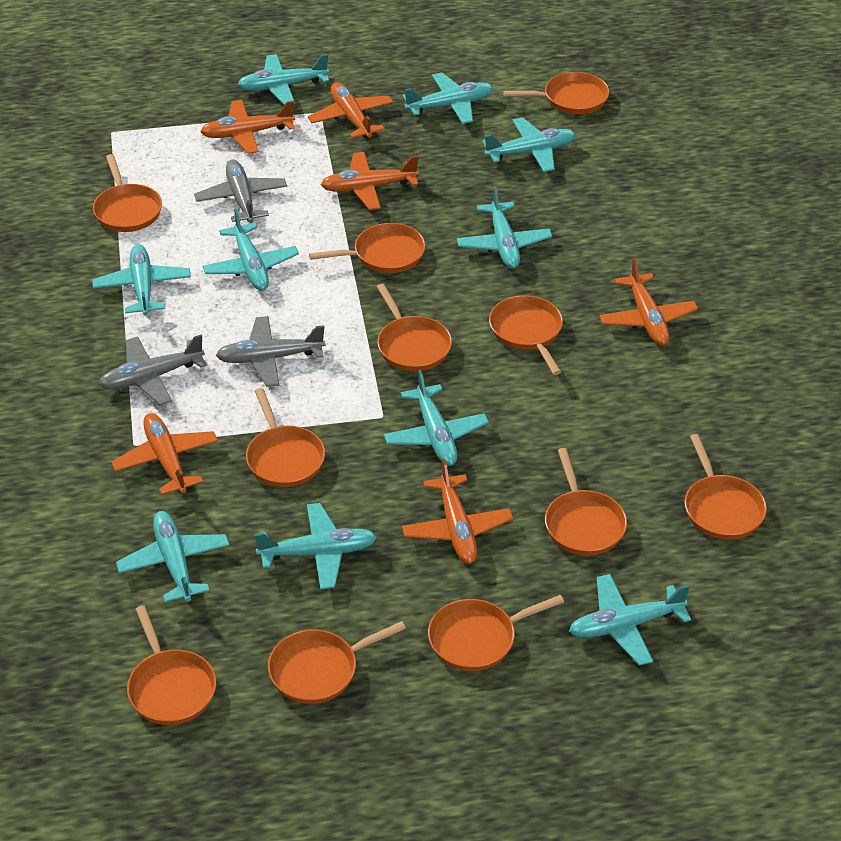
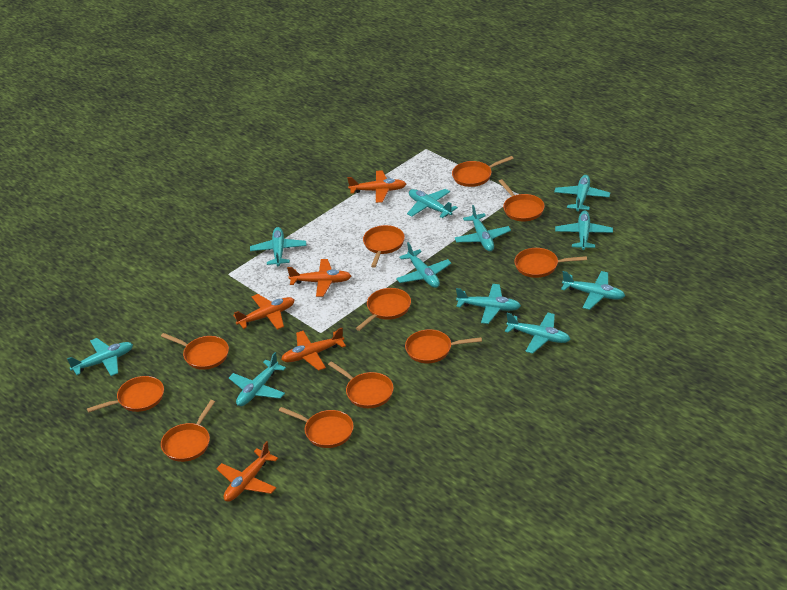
grey plane: [98,335,207,405] [194,159,287,223] [216,316,325,387] = 3 -> none = 0
orange plane: [111,413,218,495] [200,100,295,154] [308,82,393,138] [321,152,419,210] [402,459,513,564] [599,258,698,346] = 6 -> [216,441,278,502] [233,294,295,330] [281,328,346,371] [287,259,351,297] [347,170,406,203] = 5
turquoise plane: [92,244,191,316] [116,511,230,602] [203,209,299,291] [237,54,329,105] [254,503,377,590] [384,370,489,466] [403,73,493,124] [457,186,552,269] [482,117,576,172] [569,574,691,666] = 10 -> [67,338,133,376] [229,352,286,406] [250,227,306,266] [396,242,451,288] [407,189,458,218] [455,205,511,251] [456,284,521,324] [505,312,571,354] [554,175,610,211] [555,210,613,250] [561,271,625,310] = 11

